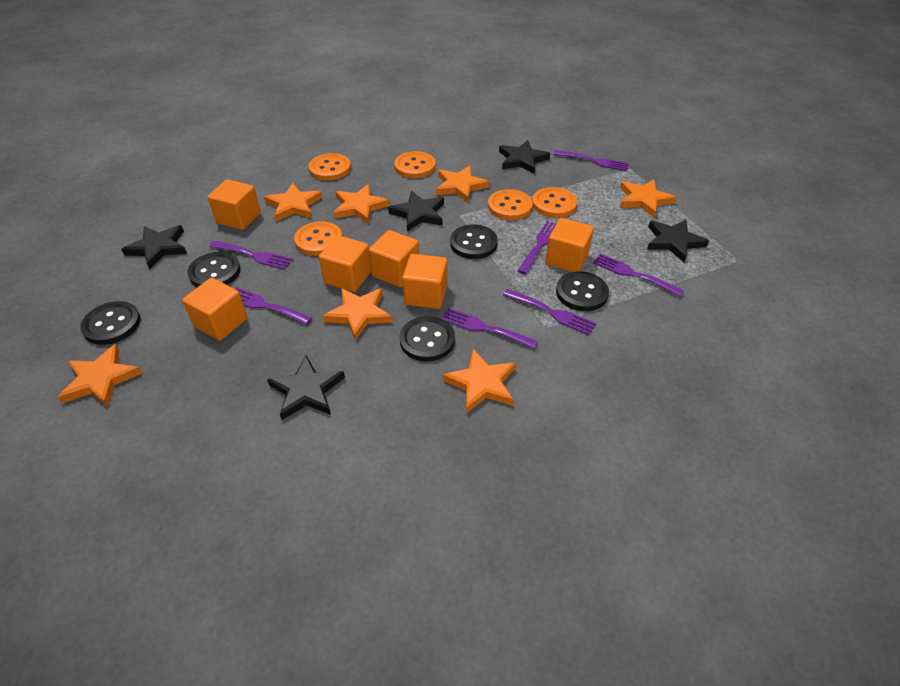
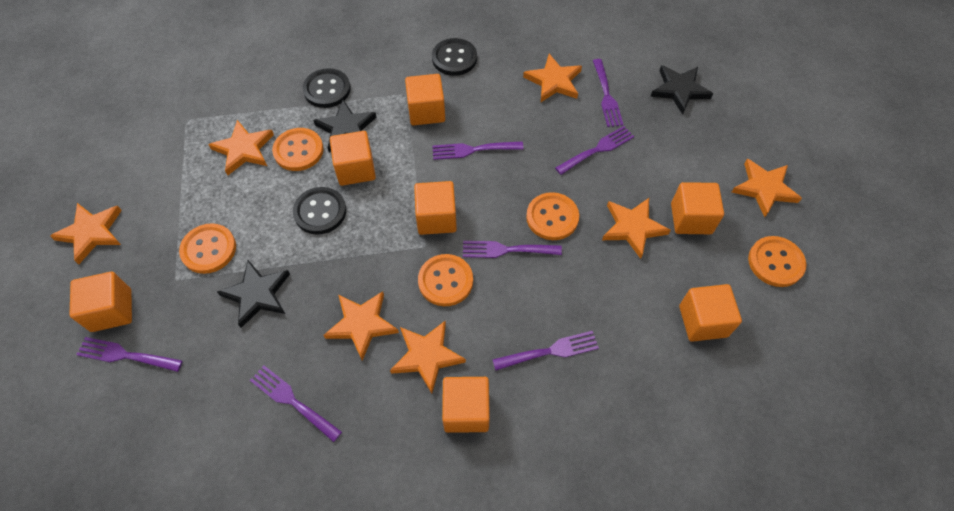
black button: [80,301,141,345] [187,252,241,287] [400,316,455,362] [450,225,498,259] [556,271,609,311] = 5 -> [293,187,346,235] [303,68,351,108] [432,38,477,76] = 3
black star: [121,225,187,269] [267,355,345,420] [388,191,444,231] [499,140,550,174] [647,219,709,262] = 5 -> [217,260,290,328] [313,100,377,152] [650,65,713,115] = 3
orange cube: [182,278,248,341] [208,179,261,230] [319,235,371,292] [369,230,419,287] [402,254,447,309] [545,218,594,272] = 6 -> [69,272,132,332] [330,131,376,186] [405,74,445,126] [414,181,457,235] [442,377,490,433] [671,182,724,234] [679,284,742,342] = 7

